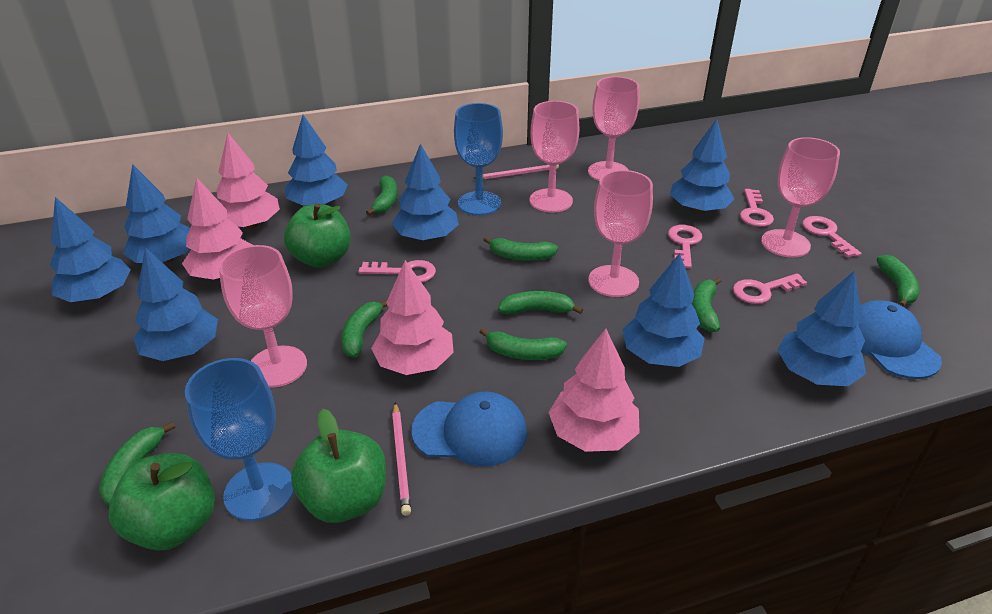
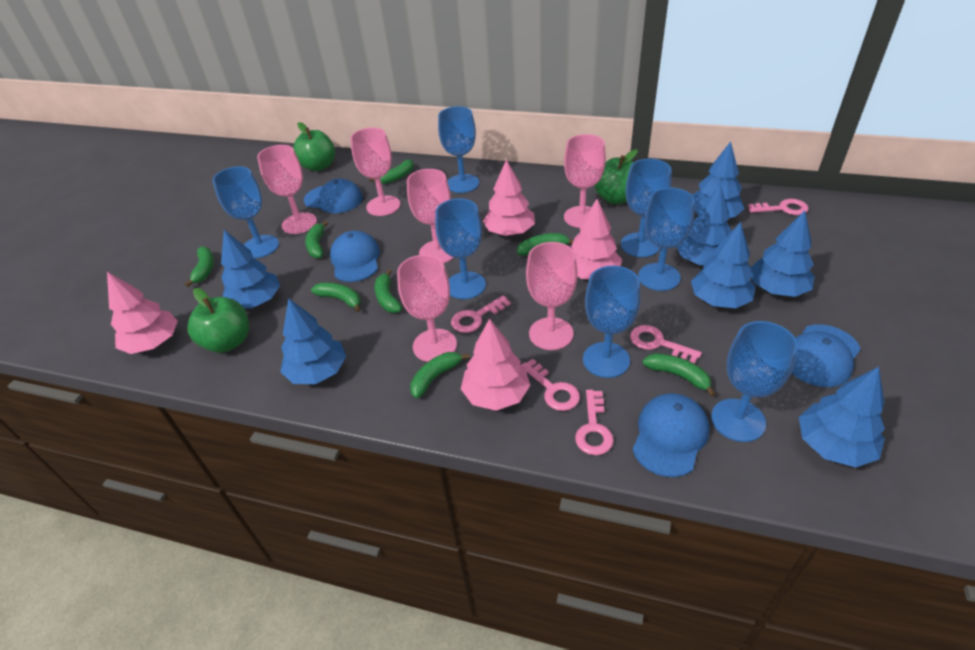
blue cap: [411,392,527,467] [858,300,942,379] = 2 -> [304,179,363,213] [330,231,380,282] [633,394,709,477] [792,324,861,387] = 4
blue goblet: [185,358,294,521] [454,103,503,215] = 2 -> [213,166,279,258] [435,199,486,299] [438,106,479,193] [583,266,640,378] [621,159,672,257] [638,188,695,291] [711,321,798,442] = 7
blue tree: [50,197,131,302] [123,164,190,264] [133,248,218,361] [285,115,348,205] [392,144,459,241] [622,253,705,367] [670,119,734,213] [777,270,866,386] = 8 -> [221,230,280,308] [280,298,346,384] [676,184,732,265] [691,222,755,308] [692,142,745,218] [750,211,815,297] [799,367,885,467] = 7
pink goblet: [219,245,307,388] [529,101,580,213] [588,77,639,181] [588,170,653,297] [761,137,840,258] = 5 -> [257,145,317,234] [350,128,400,216] [397,255,457,362] [407,169,454,263] [526,242,578,350] [564,134,606,228] = 6
pink pencil: [392,402,411,516] [474,165,559,180] = 2 -> none = 0

